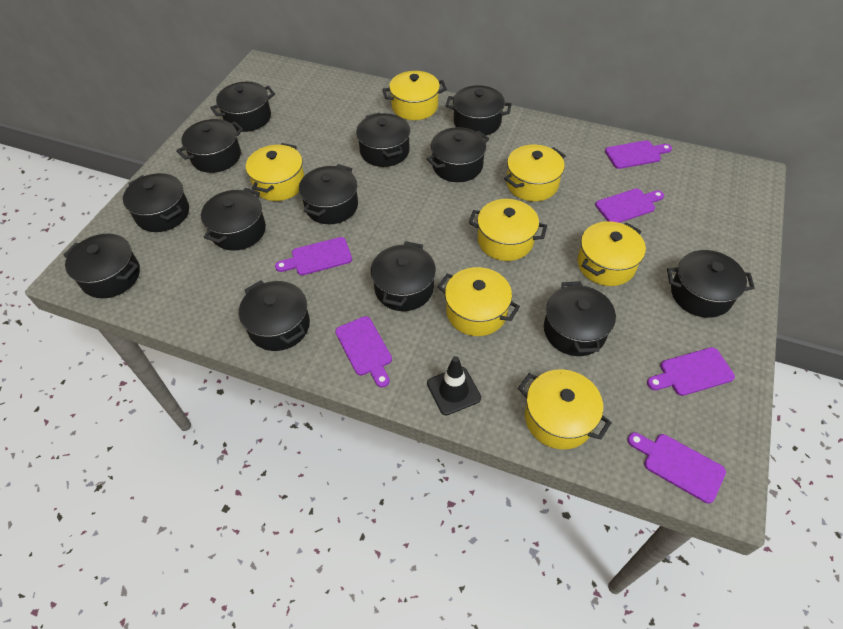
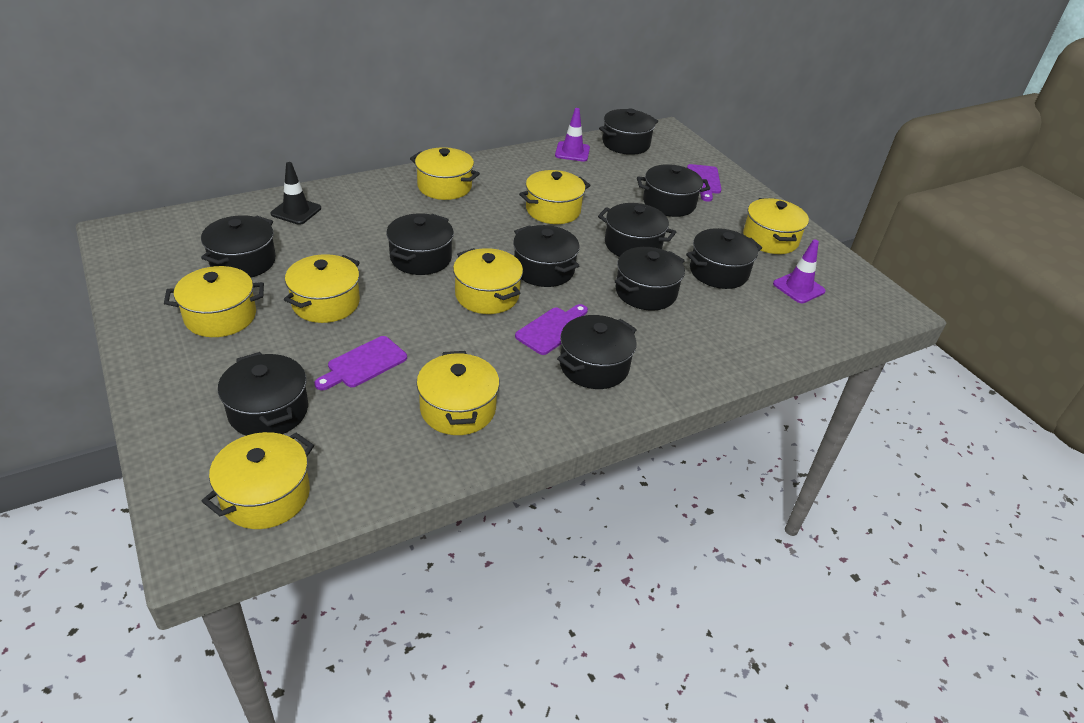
black pot: [64,234,140,298] [123,173,189,232] [176,119,243,173] [201,188,266,251] [210,82,275,132] [239,280,310,351] [299,164,358,224] [356,112,410,167] [371,241,436,311] [426,127,489,182] [446,85,512,136] [544,281,616,356] [667,250,755,318] = 13 -> [201,215,276,278] [218,352,308,436] [386,213,454,275] [513,225,580,287] [557,315,637,389] [598,203,676,257] [599,109,658,155] [615,247,685,311] [637,164,710,217] [686,228,762,289] = 10
purple cutting board: [275,237,352,275] [335,316,392,388] [595,189,664,223] [605,140,672,169] [627,432,726,503] [647,347,735,396] = 6 -> [314,336,407,390] [515,304,588,355] [687,164,721,202] = 3
purple traffic cone: none = 0 -> [555,108,590,162] [773,239,826,303] = 2
yellow pot: [246,143,304,201] [382,71,447,120] [437,267,520,336] [469,199,547,261] [504,145,566,201] [518,369,612,449] [578,221,646,286] = 7 -> [164,266,264,337] [202,432,314,529] [284,254,360,323] [410,147,480,200] [416,351,500,435] [453,248,523,314] [519,170,590,224] [743,198,809,254] = 8

